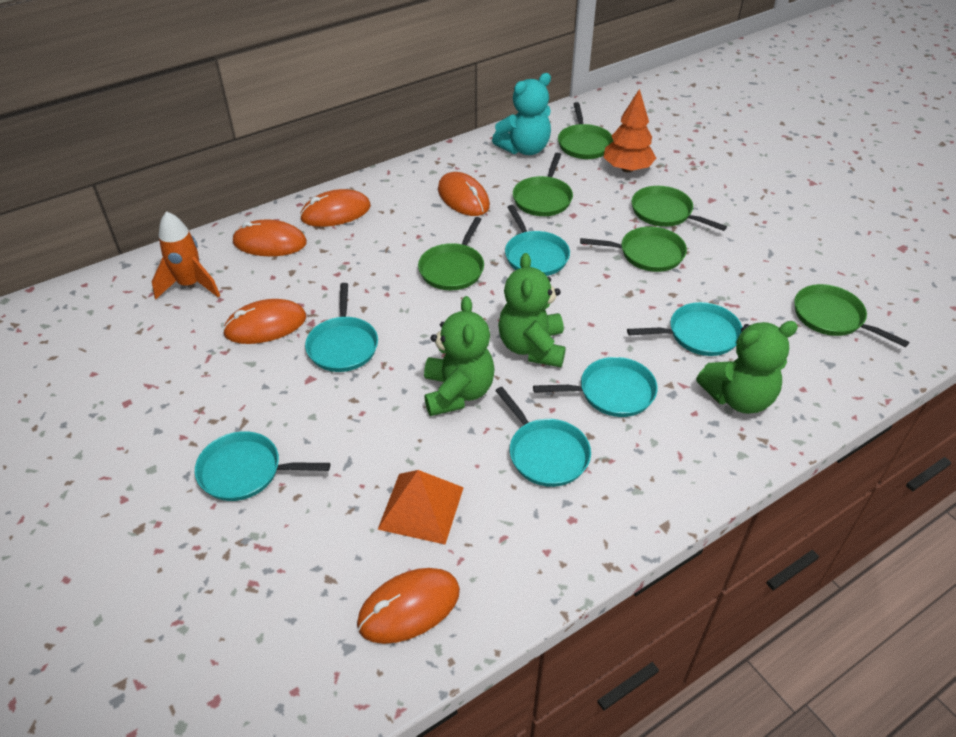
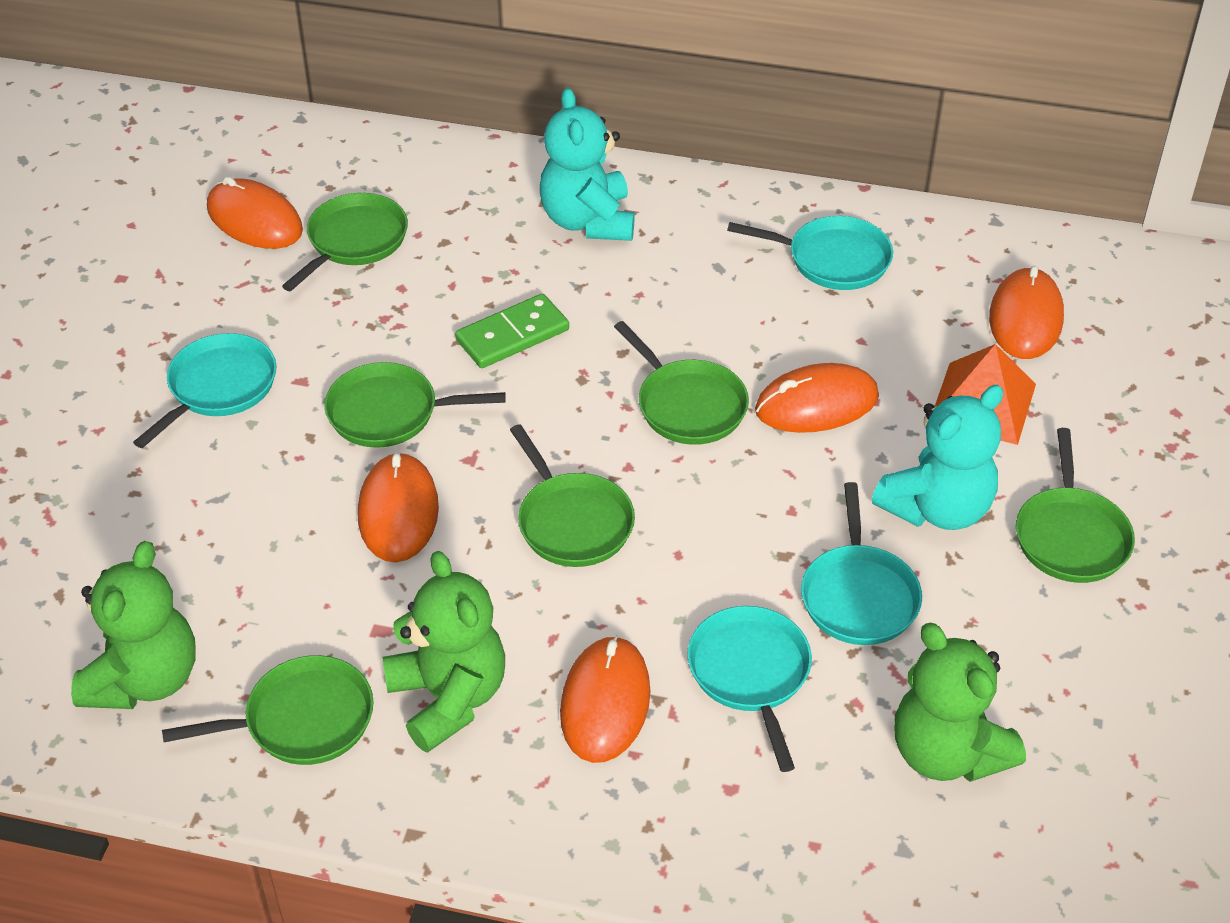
green domino: none = 0 -> [455,293,569,368] = 1
orange rocket: [152,211,220,299] = 1 -> none = 0
orange tree: [603,89,656,172] = 1 -> none = 0
turquoise pan: [195,431,330,501] [305,283,378,372] [495,387,591,487] [505,205,570,276] [533,357,658,417] [627,302,742,356] = 6 -> [133,333,277,448] [687,606,812,772] [727,216,893,290] [801,482,922,645] = 4
turquoise teddy bear: [492,73,551,155] = 1 -> [540,88,635,241] [872,385,1003,530] = 2

